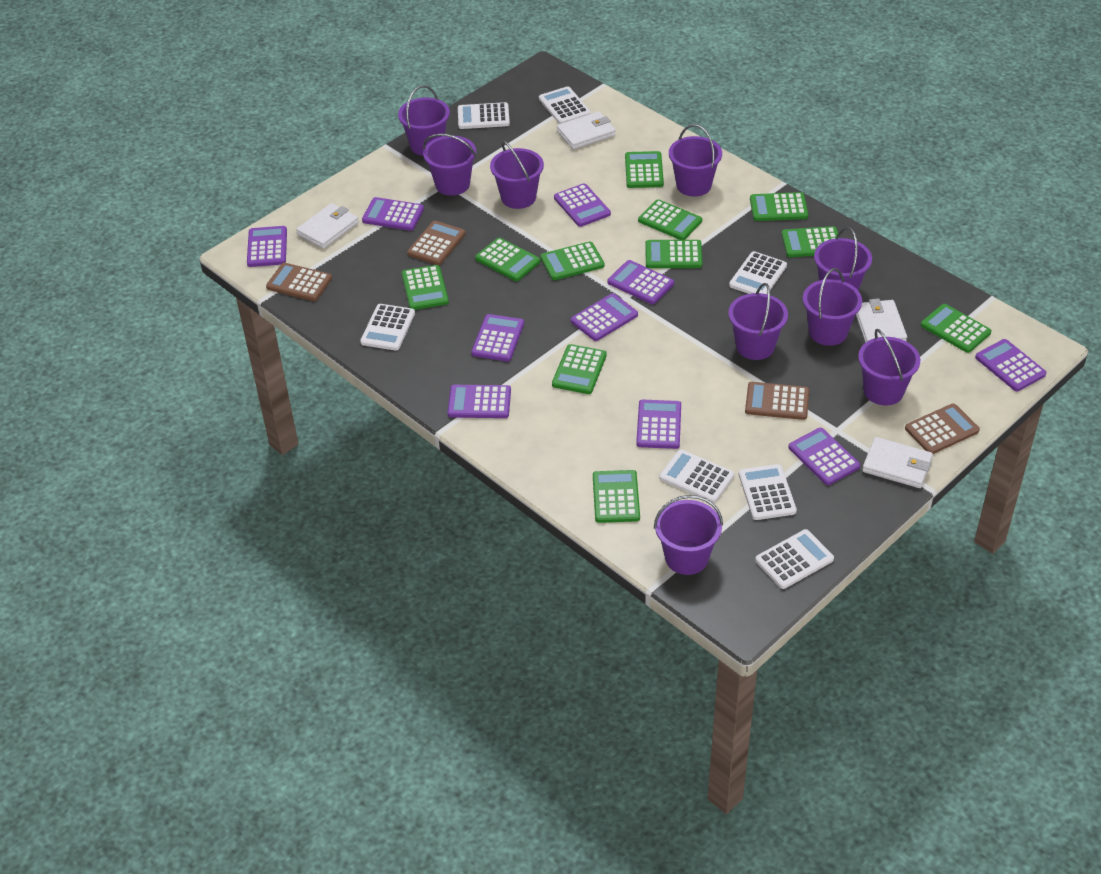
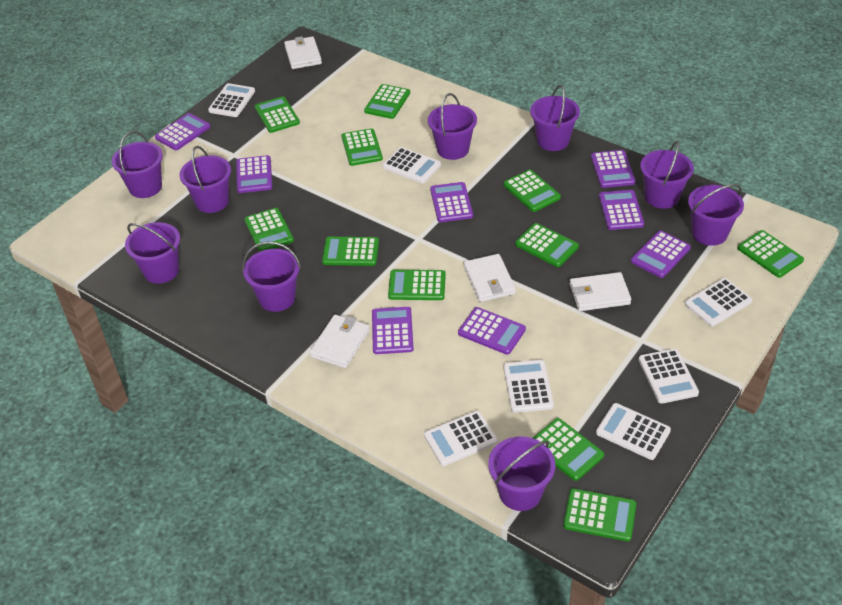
brown calculator: [266,263,332,301] [407,221,466,265] [745,382,809,420] [905,404,980,454] = 4 -> none = 0
purple calculator: [247,226,287,267] [362,197,424,231] [448,385,511,418] [471,314,524,362] [554,183,611,227] [571,293,638,341] [607,260,674,304] [636,400,681,449] [788,428,860,485] [975,339,1047,391] = 10 -> [155,113,210,150] [236,155,272,193] [372,307,414,354] [430,182,473,222] [458,307,526,355] [591,150,636,188] [599,190,644,230] [631,231,691,278] = 8

